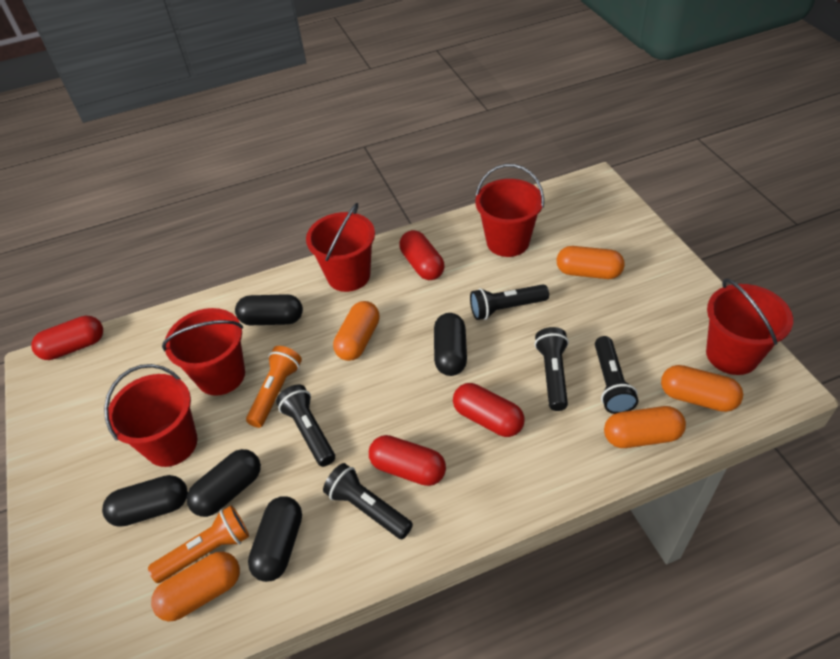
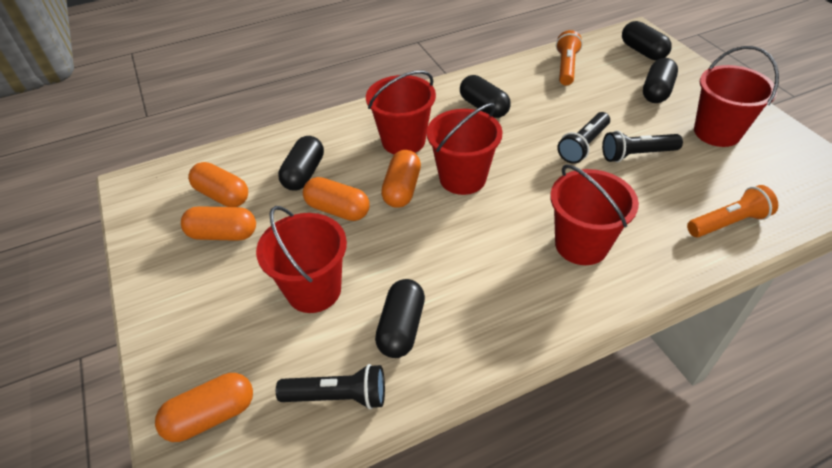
black flashlight: [276,385,335,467] [323,463,413,539] [470,284,549,320] [535,327,569,411] [595,336,638,414] = 5 -> [276,364,385,409] [557,112,610,164] [602,131,683,162] = 3
red capsule: [31,316,103,360] [369,435,446,486] [399,230,444,280] [453,383,525,437] = 4 -> none = 0

